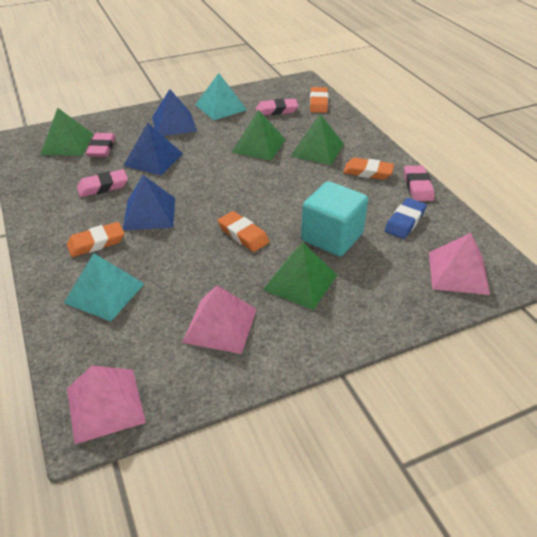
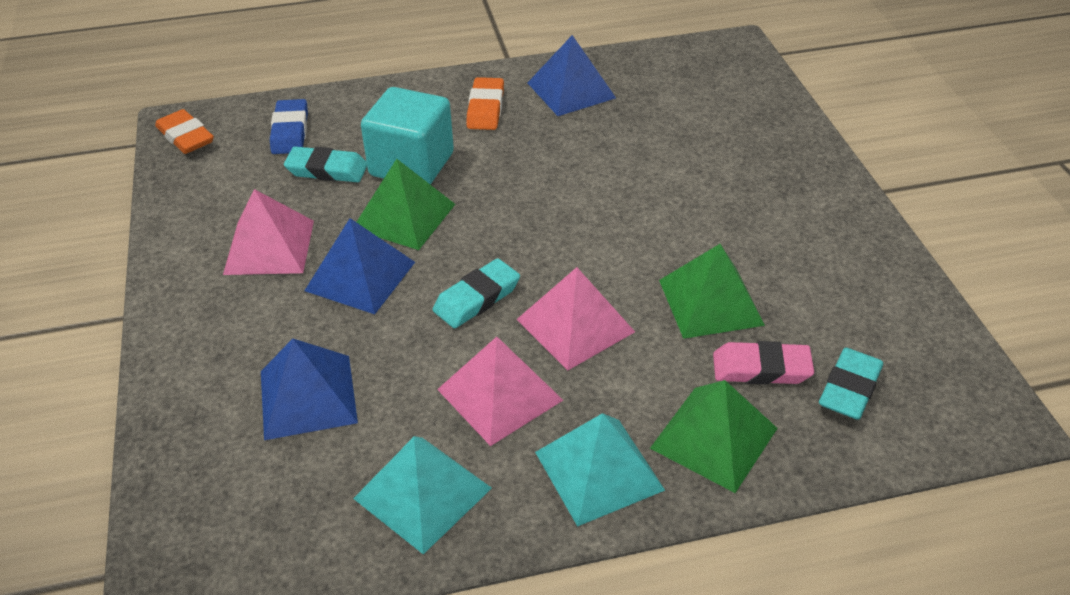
green pyramid: [40,108,93,156] [232,109,286,161] [263,242,337,310] [291,114,344,165] = 4 -> [357,159,455,250] [650,380,778,493] [659,244,765,339] = 3
orange eraser: [67,222,124,257] [218,211,269,252] [310,87,328,113] [343,158,394,180] = 4 -> [155,109,214,154] [466,77,504,130] = 2
pink eraser: [77,169,128,197] [86,133,116,157] [256,99,298,115] [404,166,434,201] = 4 -> [713,341,814,384] = 1
turquoise eraser: none = 0 -> [284,147,367,182] [433,258,520,328] [819,348,883,420] = 3

